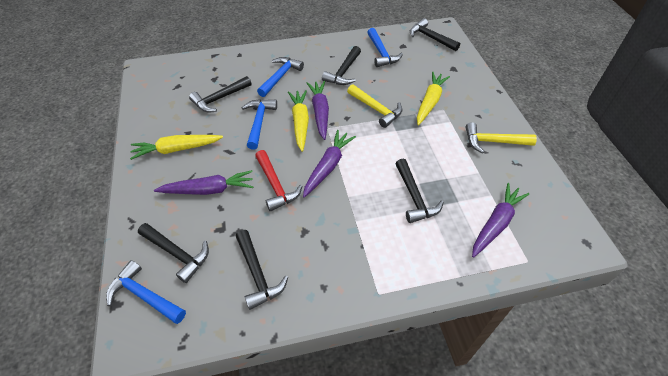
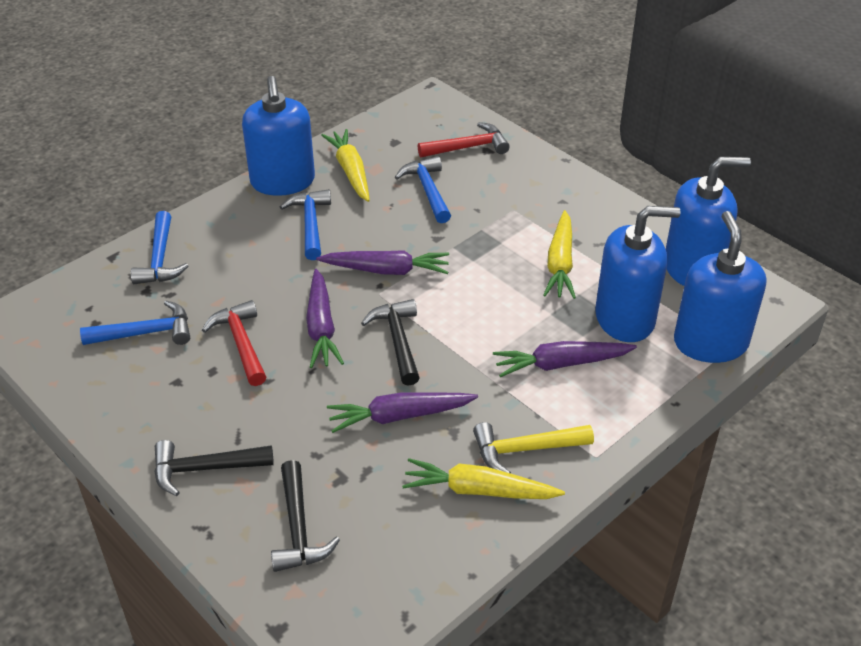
black hammer: [138,223,209,283] [189,76,252,112] [236,230,288,310] [322,46,361,85] [395,159,444,223] [410,18,460,51] = 6 -> [154,440,274,496] [271,460,340,572] [361,299,420,386] = 3
blue soap dispenser: none = 0 -> [242,76,315,196] [595,206,681,342] [666,157,751,286] [674,211,766,363] = 4
red hammer: [255,150,302,211] = 1 -> [202,300,266,386] [418,122,510,158] = 2
yellow hammer: [347,84,402,128] [465,122,537,153] = 2 -> [473,422,594,474] = 1

